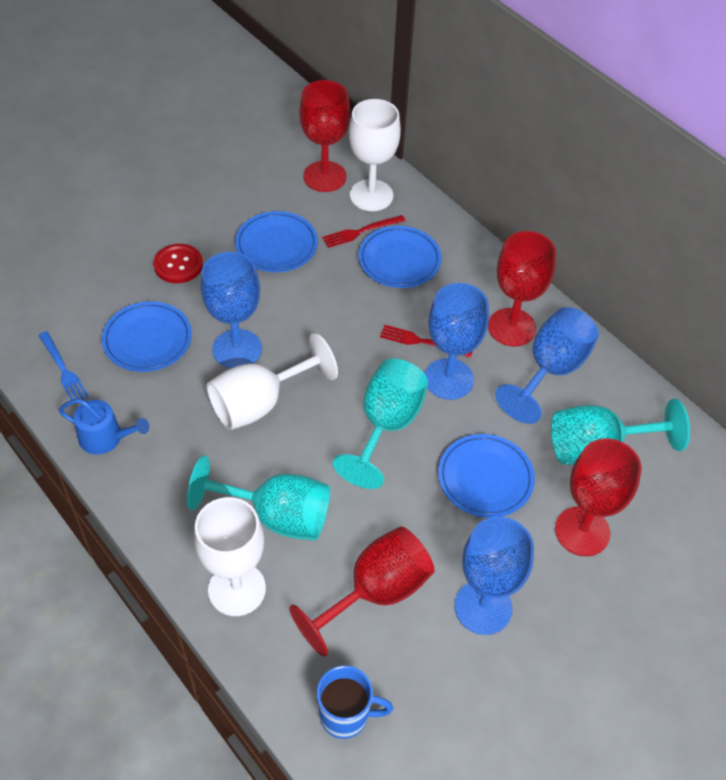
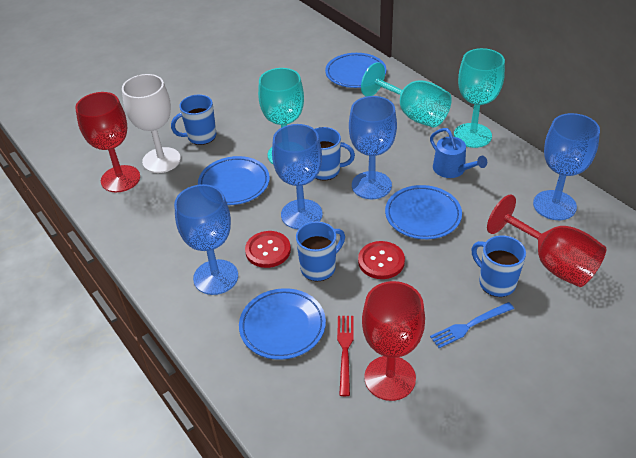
blue mug: [317,665,393,739] = 1 -> [171,94,216,145] [296,221,345,281] [315,127,355,181] [472,235,526,297] = 4
red button: [154,244,203,283] = 1 -> [245,231,291,268] [358,241,405,279] = 2
red fork: [322,215,405,248] [380,325,473,358] = 2 -> [337,316,354,396] = 1
red goblet: [289,526,434,657] [299,80,350,192] [488,231,556,347] [555,439,642,556] = 4 -> [75,92,140,192] [362,281,425,401] [487,194,606,287] = 3
white goblet: [194,497,266,616] [206,333,338,430] [349,99,401,211] = 3 -> [122,74,181,173] = 1

